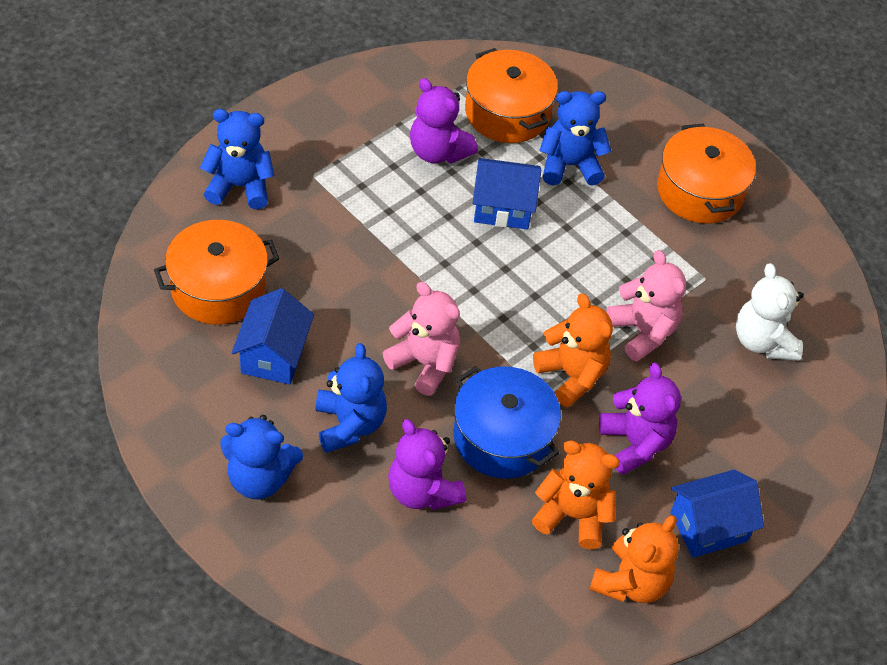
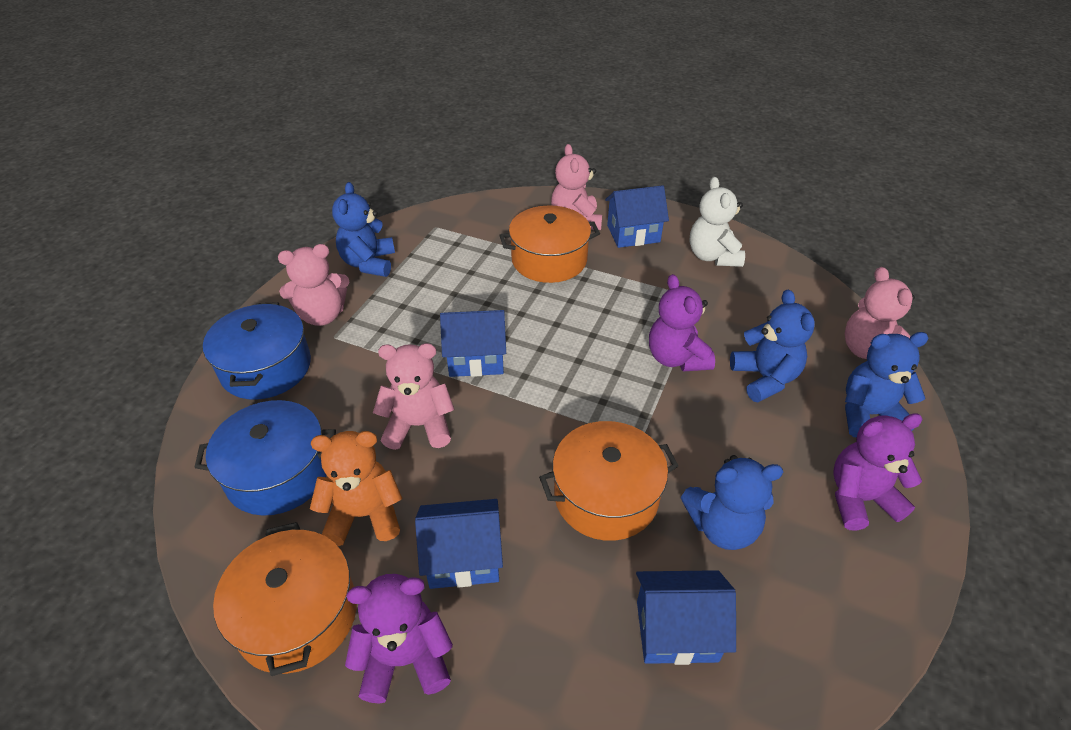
blue house: [232,288,314,385] [473,158,541,230] [671,469,764,558] = 3 -> [415,499,503,589] [440,310,506,377] [605,185,669,248] [636,570,736,665] = 4
blue pot: [454,366,561,479] = 1 -> [194,400,336,516] [203,302,311,400] = 2
orange teddy bear: [532,440,620,550] [533,293,613,407] [589,515,679,603] = 3 -> [310,431,402,546] = 1
pink teddy bear: [383,282,460,396] [606,250,686,362] = 2 -> [278,244,349,326] [373,343,455,450] [551,144,602,230] [844,267,915,359] = 4

